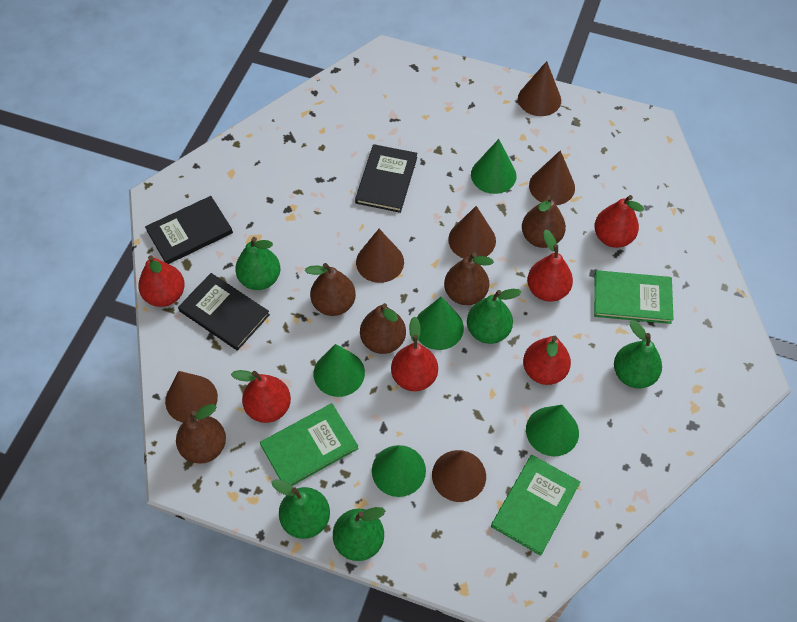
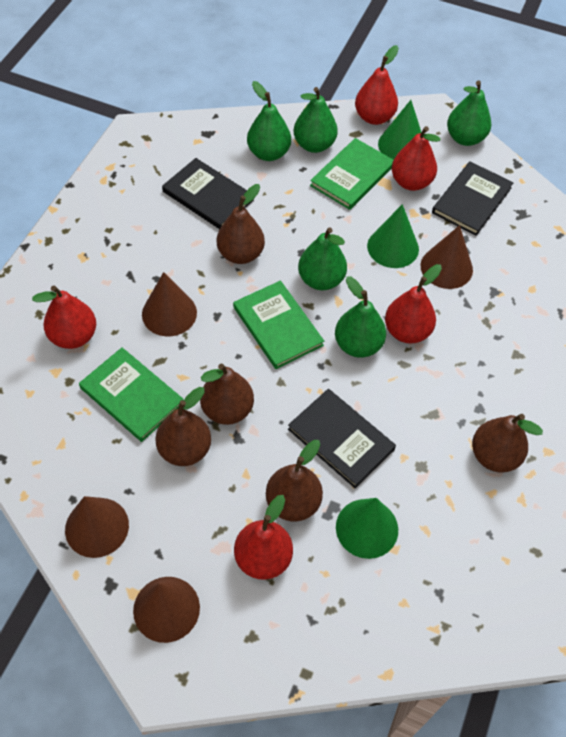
brown cone: [165,371,218,423] [356,229,404,283] [432,450,486,502] [448,206,496,259] [518,61,561,116] [529,150,575,205] = 6 -> [65,496,129,558] [133,577,200,643] [142,272,197,336] [420,225,473,289] = 4
green cone: [314,344,365,397] [372,445,426,497] [417,297,464,350] [471,139,517,194] [526,405,579,456] = 5 -> [336,498,398,559] [367,204,419,268] [378,100,421,160] = 3
red pear: [138,255,185,307] [231,370,291,423] [391,316,438,391] [523,336,571,385] [527,229,573,302] [594,195,644,248] = 6 -> [32,286,96,349] [234,495,293,580] [355,45,399,125] [385,264,442,343] [392,126,441,191] = 5

